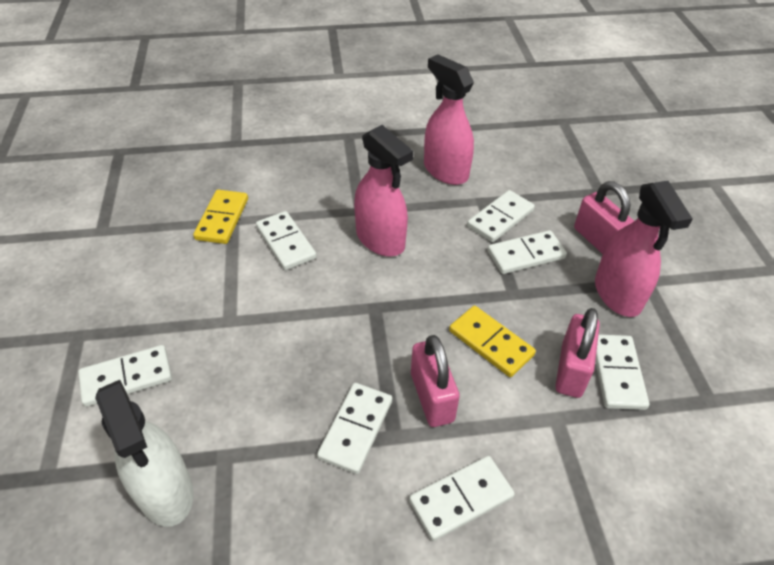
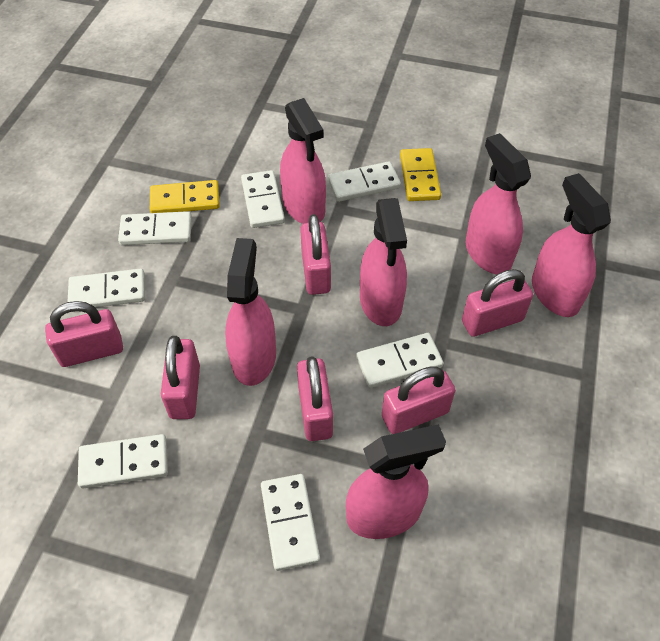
pink padlock: [411,335,460,427] [555,308,600,398] [574,181,634,254] = 3 -> [45,301,123,367] [161,336,200,419] [297,356,333,441] [300,214,331,295] [382,367,455,434] [462,269,533,337] = 6
pink spray bottle: [354,125,413,257] [424,54,474,185] [595,181,693,317] = 3 -> [225,238,276,386] [280,98,326,224] [346,424,446,539] [360,198,407,326] [466,133,531,274] [532,173,611,317] = 6
white spray bottle: [95,380,194,527] = 1 -> none = 0

